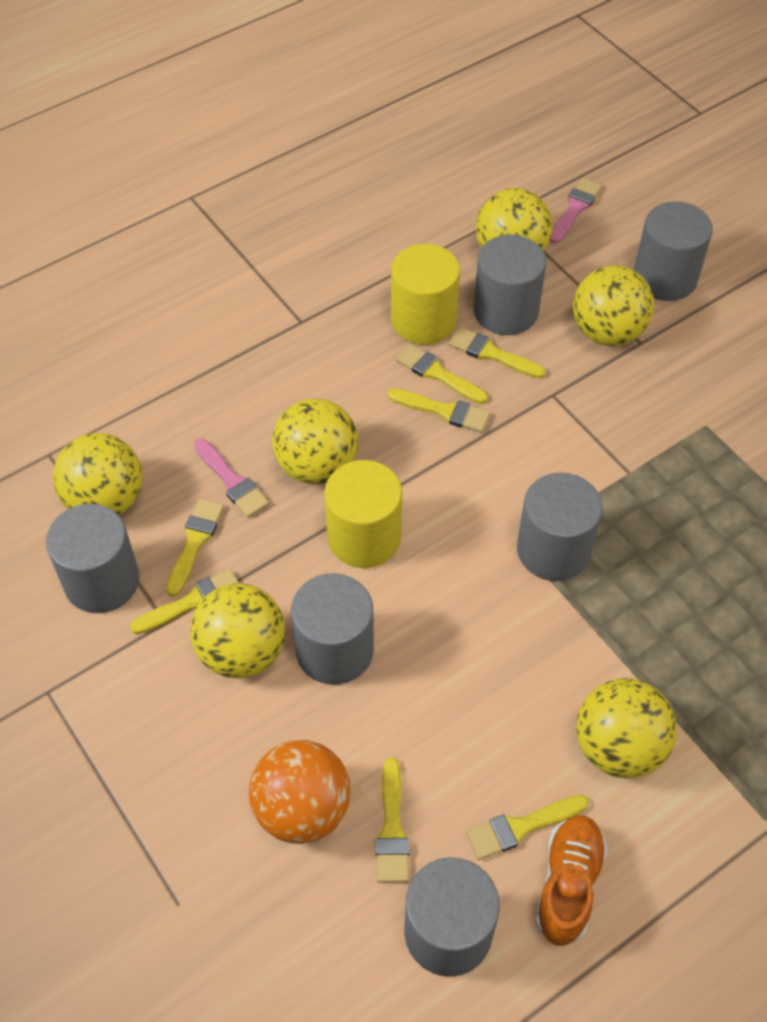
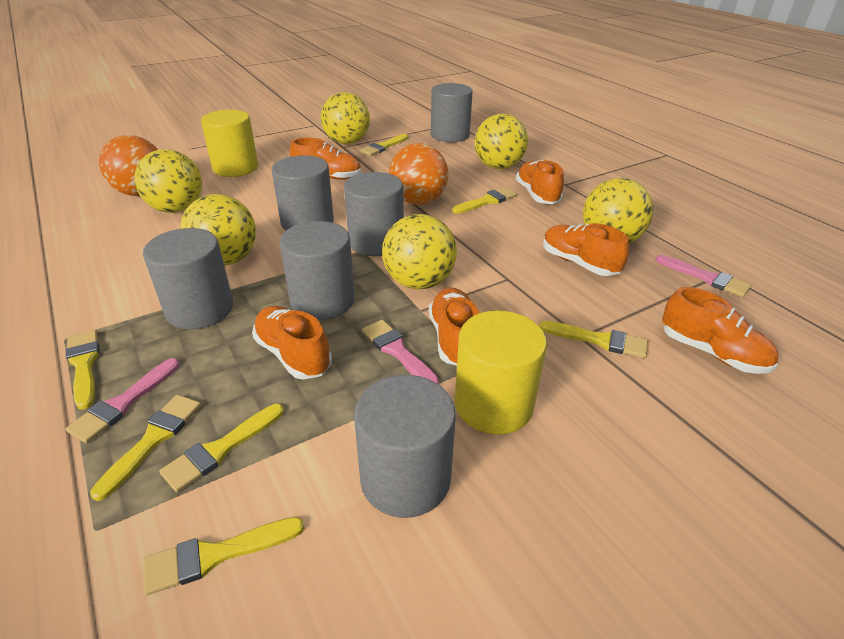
orange ball: [249,740,351,844] = 1 -> [99,135,158,196] [389,143,448,205] = 2
orange shoe: [535,815,608,946] = 1 -> [252,306,332,380] [290,138,361,180] [429,288,479,365] [516,160,564,204] [543,223,629,276] [662,287,778,374] = 6
pink brush: [194,439,269,518] [550,178,602,244] = 2 -> [66,358,180,443] [362,320,439,384] [656,255,751,297] = 3

